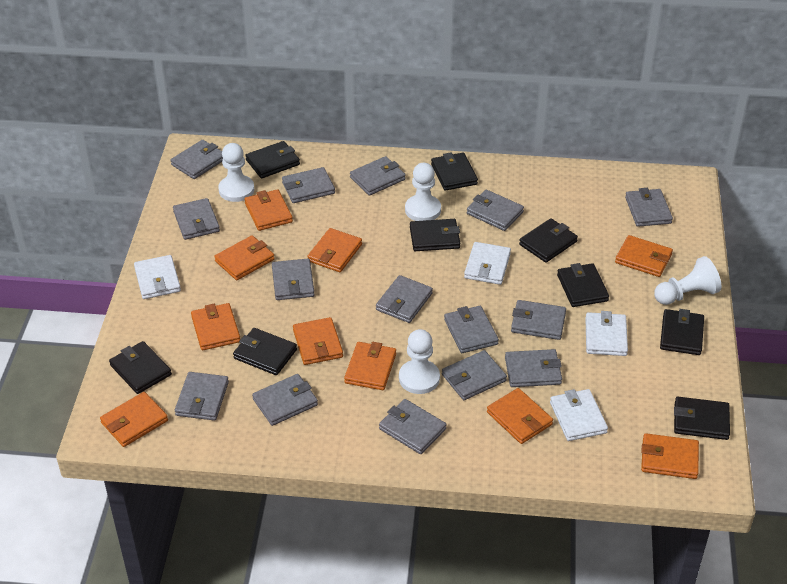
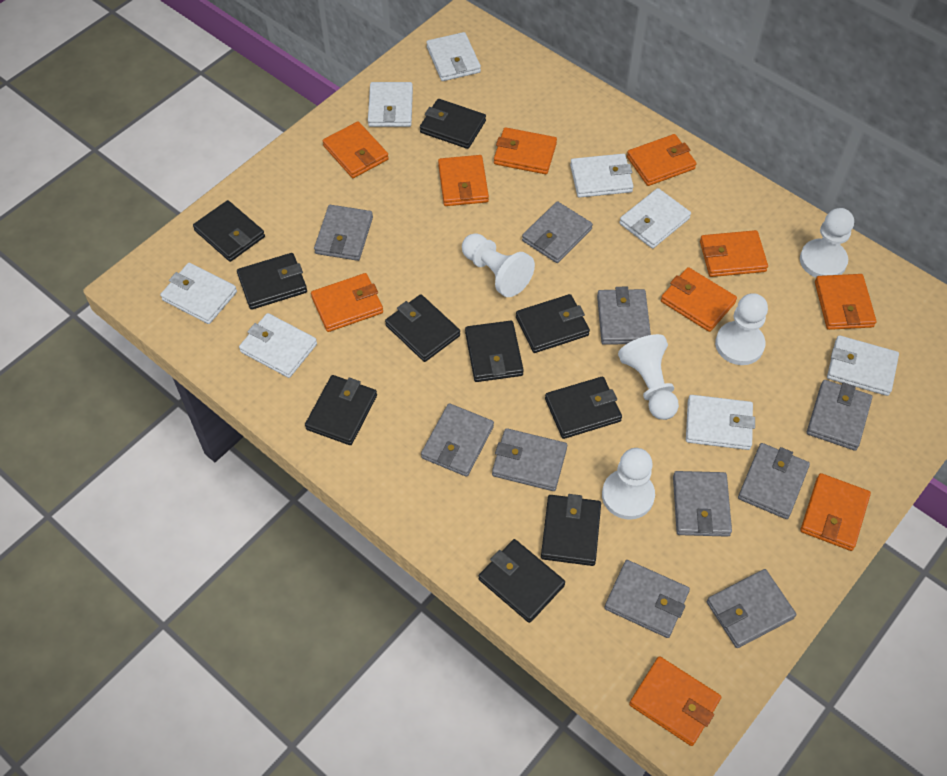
black wallet: [109,341,172,394] [233,328,297,375] [245,141,300,179] [410,219,460,251] [431,152,478,191] [519,218,578,263] [557,263,609,307] [660,309,704,355] [674,397,730,440] = 9 -> [193,200,265,262] [237,253,307,310] [305,375,377,445] [385,294,460,362] [420,99,486,149] [465,321,524,382] [479,539,565,623] [516,294,590,353] [541,494,601,566] [545,377,622,439] = 10
grey wallet: [171,140,223,179] [173,198,220,240] [175,372,229,421] [252,374,318,426] [272,259,315,300] [282,167,335,203] [350,156,406,196] [376,275,433,323] [379,399,447,454] [442,350,507,400] [444,306,499,353] [467,190,524,231] [505,349,562,387] [511,300,566,340] [625,188,673,227] = 15 -> [314,205,373,261] [421,403,494,477] [492,428,567,491] [522,201,593,263] [597,287,651,345] [605,560,690,638] [673,471,732,537] [707,569,796,648] [738,443,810,519] [807,380,872,451] = 10
white pawn: [218,143,254,202] [399,329,440,394] [405,163,441,221] [654,256,721,305] = 4 -> [462,233,535,297] [602,448,655,520] [618,334,679,420] [715,293,768,365] [800,208,854,278] = 5
white wallet: [134,255,181,299] [464,242,511,285] [550,389,608,441] [585,311,628,356] = 4 -> [160,263,237,324] [239,313,317,378] [368,82,413,127] [426,32,481,81] [570,154,633,198] [619,188,691,249] [686,395,755,450] [827,335,899,396] = 8

